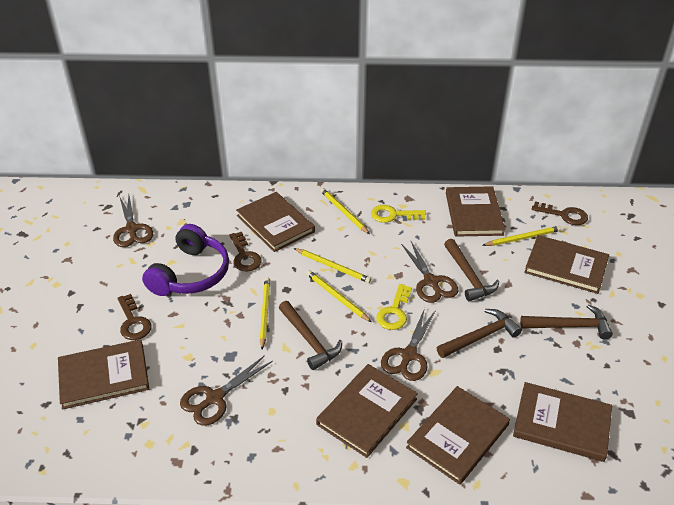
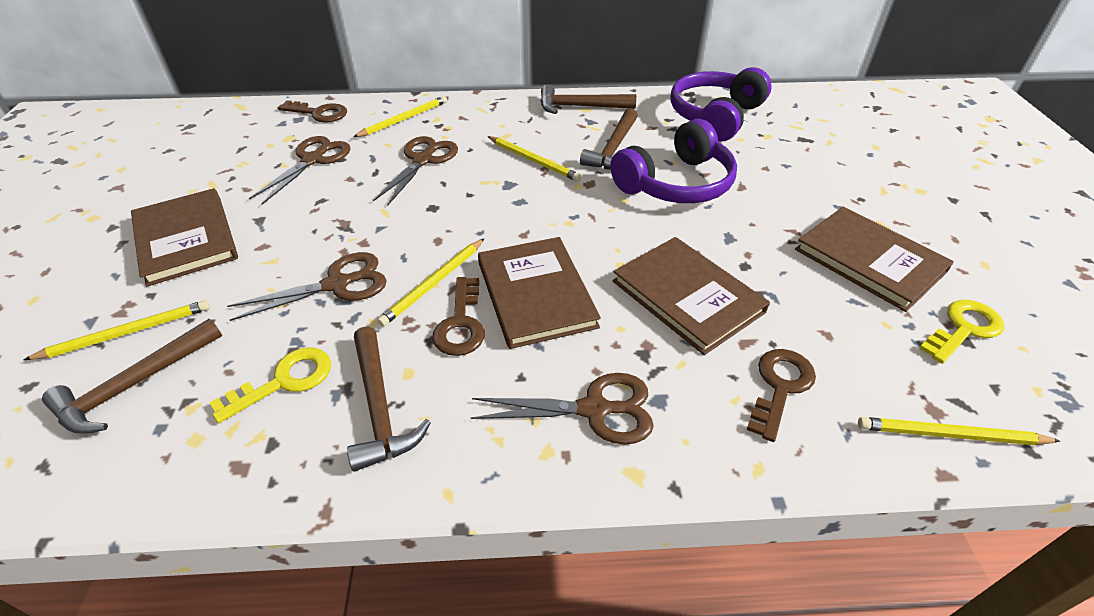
brown book: [58,339,149,409] [236,192,315,252] [316,364,418,458] [406,386,510,485] [446,186,505,237] [513,382,612,462] [524,235,609,294] = 7 -> [131,188,238,287] [478,237,601,349] [613,237,770,355] [795,207,954,312] = 4
purple headphones: [142,224,229,296] = 1 -> [610,119,737,203] [670,67,772,142] = 2

